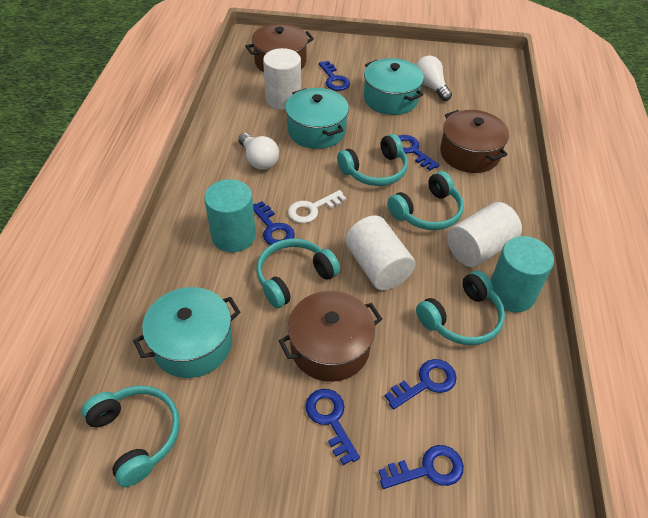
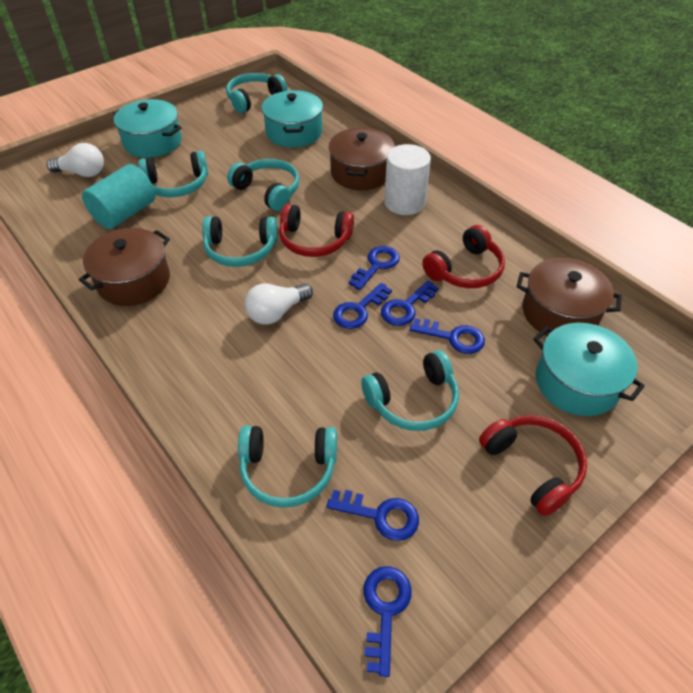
red headphones: none = 0 -> [279,204,354,257] [422,225,505,288] [479,415,587,516] = 3
turquoise cylinder: [204,179,256,252] [491,236,554,312] = 2 -> [82,164,155,229] = 1
turquoise headphones: [82,386,180,487] [256,239,340,308] [337,134,408,186] [387,171,464,230] [416,270,505,345] = 5 -> [138,151,208,197] [202,216,278,267] [226,73,287,113] [227,159,300,211] [238,425,337,508] [361,350,459,431] = 6
white cylinder: [263,48,301,110] [345,216,415,290] [447,202,522,267] = 3 -> [384,144,431,215] = 1
white key: [288,190,346,223] = 1 -> none = 0

